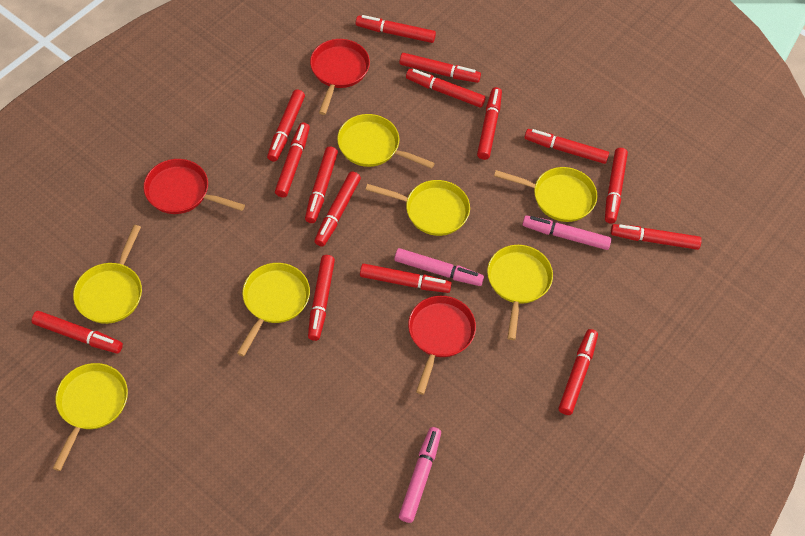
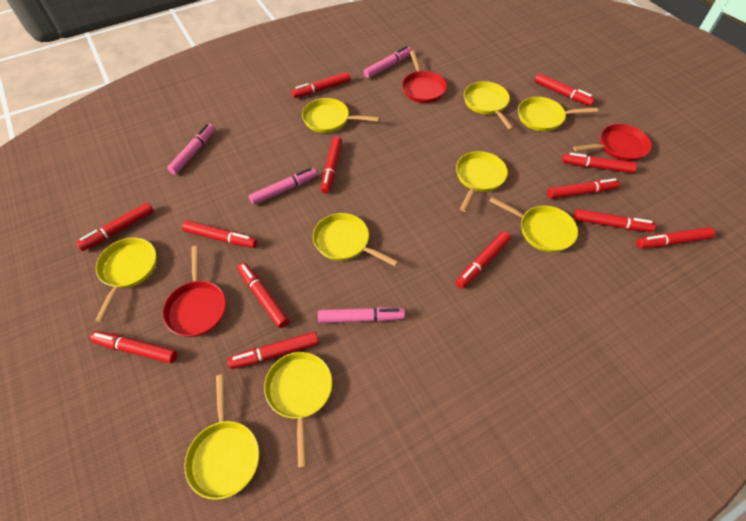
pink marker: [394,248,484,286] [399,427,441,523] [522,215,612,250] = 3 -> [167,124,215,175] [249,168,318,205] [318,307,405,323] [363,46,412,78] = 4
red marker: [32,311,123,354] [267,90,305,162] [275,123,310,197] [305,146,338,223] [308,255,335,341] [314,172,361,247] [356,15,436,43] [360,264,452,293] [399,53,481,83] [406,69,486,108] [477,87,502,160] [524,129,609,164] [559,329,598,415] [605,148,628,224] [611,224,702,250] = 15 -> [76,202,154,251] [90,331,177,364] [182,220,257,248] [228,332,319,369] [237,262,289,328] [291,72,351,98] [321,137,342,193] [456,231,511,289] [535,73,595,106] [547,178,620,199] [562,153,637,173] [574,209,656,232] [636,227,715,248] = 13
yellow pan: [53,363,128,471] [73,225,142,324] [237,263,310,357] [337,114,435,169] [366,180,470,236] [487,245,553,340] [494,167,598,222] = 7 -> [95,238,157,323] [184,374,259,500] [264,352,332,468] [302,98,379,133] [313,213,399,267] [456,151,508,212] [464,81,514,130] [489,197,578,252] [518,97,598,132] = 9

